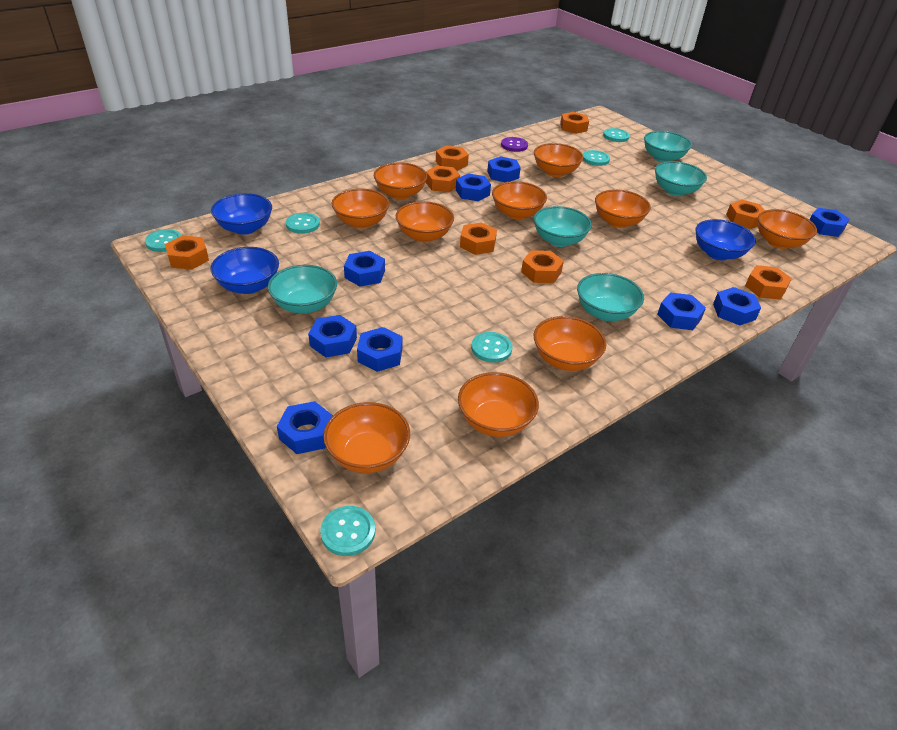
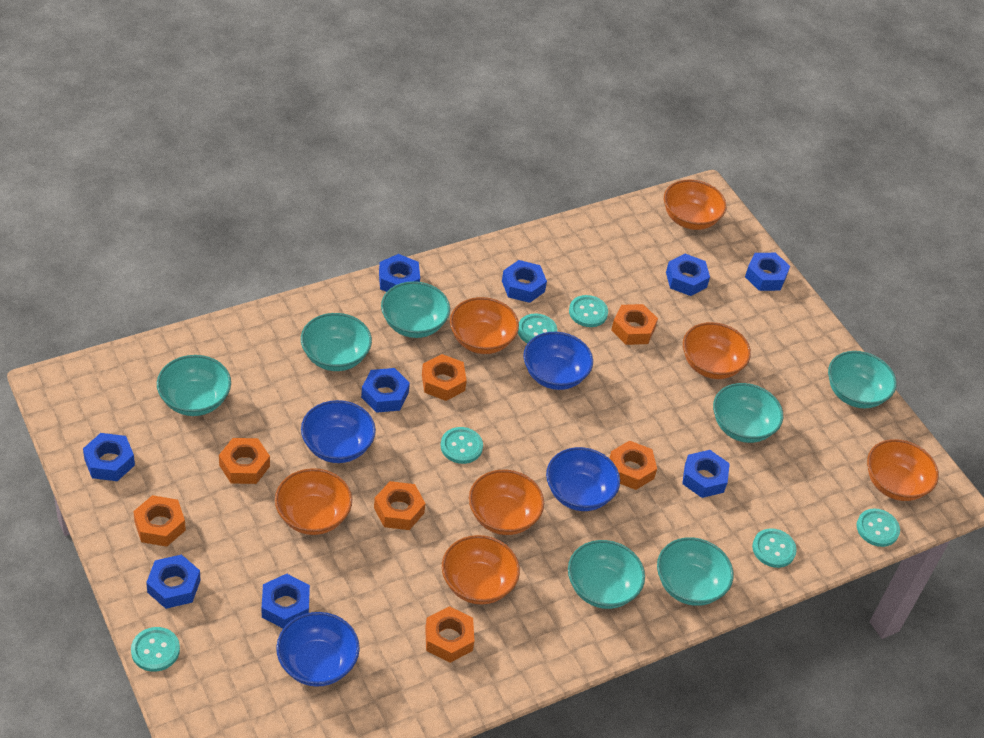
blue bowl: [210,247,279,294] [211,193,272,235] [695,219,756,260] = 3 -> [276,612,360,687] [301,400,376,463] [523,332,593,390] [546,447,620,511] = 4
orange bowl: [323,402,410,473] [331,189,389,229] [374,162,427,199] [396,201,454,242] [458,372,539,437] [492,181,547,220] [534,143,583,177] [534,316,607,371] [595,189,651,228] [758,209,817,249] = 10 -> [275,468,352,535] [442,535,520,604] [450,297,519,354] [469,470,544,535] [664,180,727,230] [683,322,751,379] [867,439,939,501] = 7
orange nut: [165,235,209,270] [426,166,460,192] [436,146,469,171] [460,222,497,255] [521,250,564,283] [560,112,589,134] [726,200,765,229] [745,265,792,300] = 8 -> [133,495,186,547] [219,438,270,484] [374,481,426,530] [422,354,467,401] [425,606,474,663] [609,440,657,490] [611,304,658,345] = 7
purple button: [501,137,528,152] = 1 -> none = 0
turquoise bowl: [268,265,337,314] [534,206,592,247] [577,273,644,321] [644,131,692,162] [655,161,707,196] = 5 -> [157,355,231,416] [301,313,372,371] [381,281,450,338] [568,540,645,609] [657,537,733,606] [713,383,783,443] [828,351,897,409] = 7

